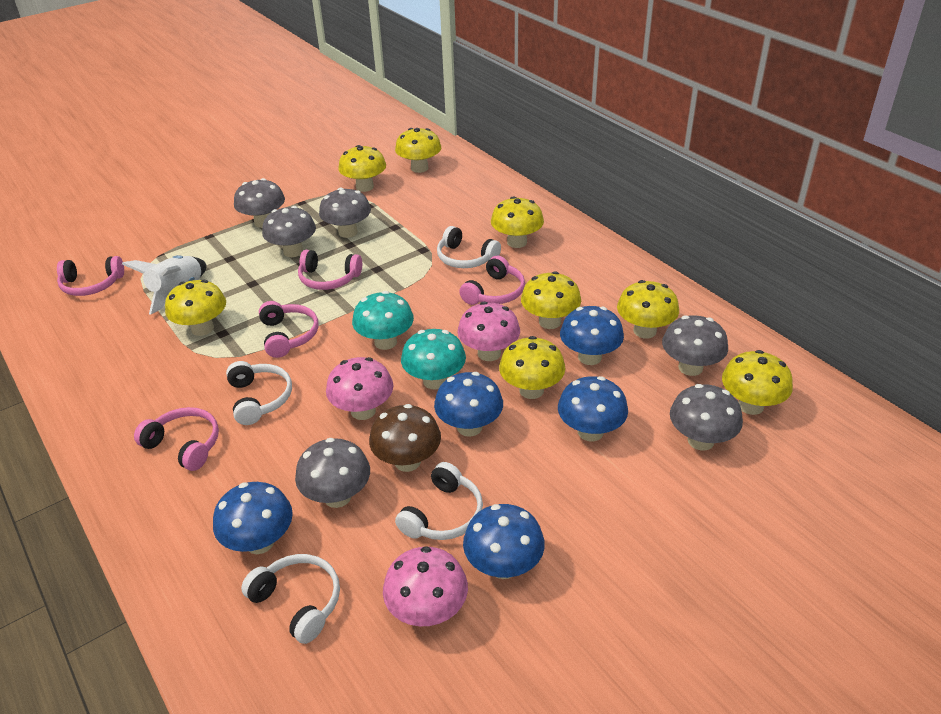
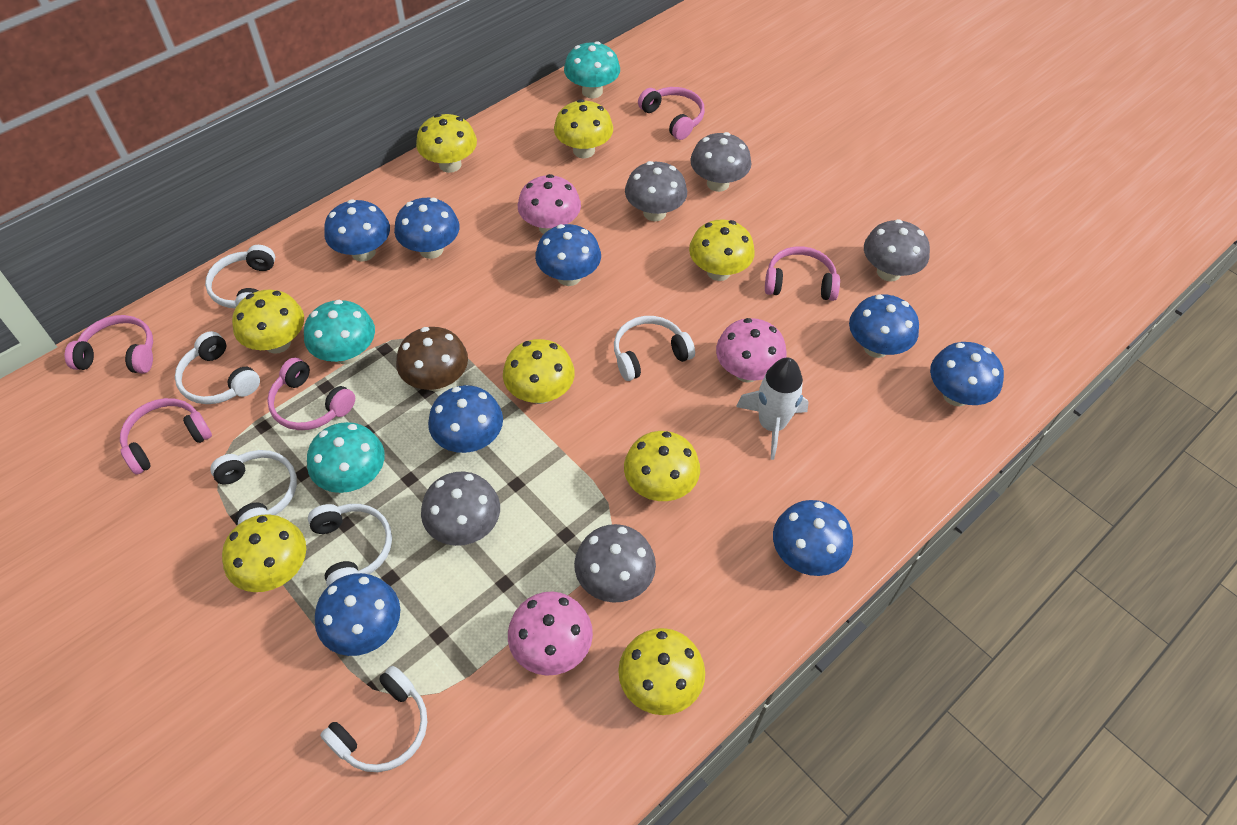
blue mushroom: [213,482,293,554] [434,372,503,437] [463,504,545,579] [558,376,628,442] [560,306,624,365] = 5 -> [315,573,400,656] [324,199,390,262] [394,198,460,259] [428,385,503,453] [535,224,601,286] [773,500,853,576] [849,294,919,358] [930,342,1004,406] = 8
grey mushroom: [234,178,285,228] [262,206,316,257] [295,438,370,508] [319,188,371,238] [662,315,728,376] [670,384,743,451] = 6 -> [421,472,500,546] [574,524,656,603] [625,161,687,221] [690,132,751,192] [864,219,930,282] = 5
turquoise mushroom: [352,291,414,350] [401,329,466,390] = 2 -> [304,300,375,364] [307,422,384,493] [564,41,620,98] = 3
white headphones: [226,361,292,425] [241,554,340,644] [395,462,483,540] [437,226,501,268] = 4 -> [175,331,260,404] [205,245,275,308] [210,450,297,524] [308,504,392,587] [320,666,427,772] [614,316,695,381] = 6

